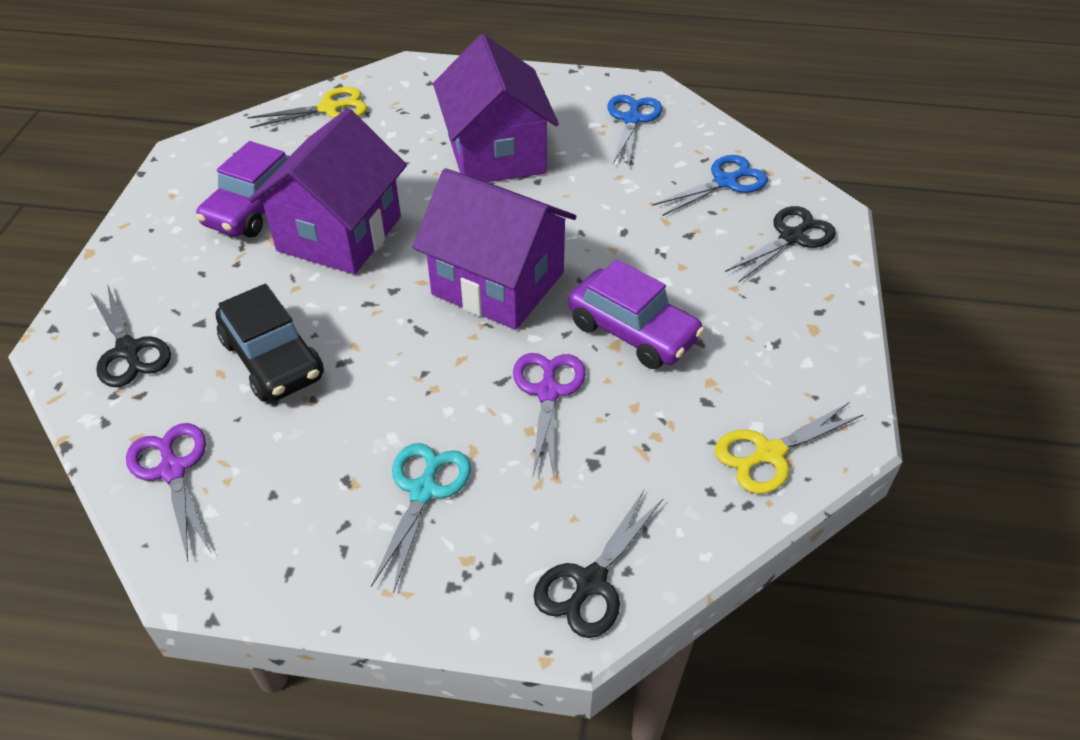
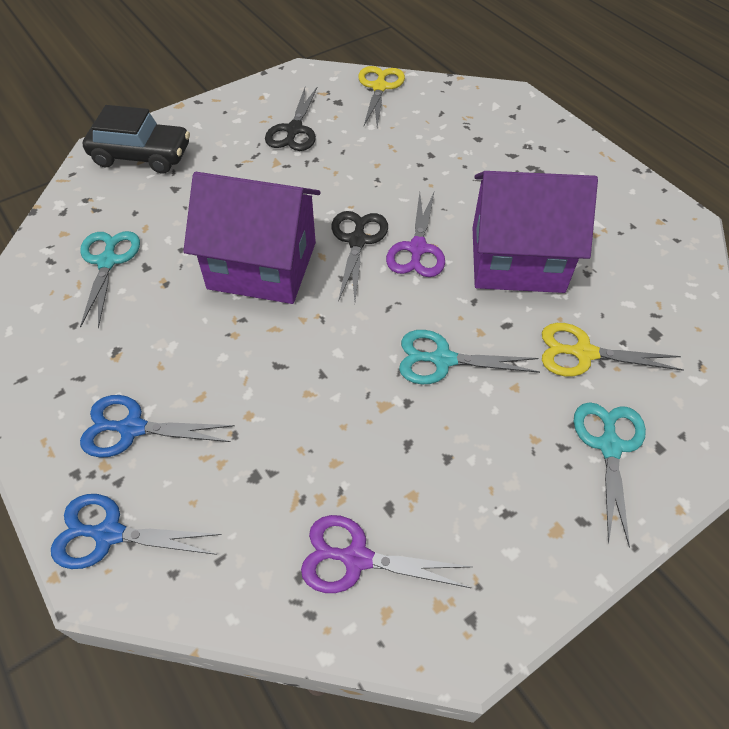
black scissors: [90,284,171,387] [533,490,663,638] [725,206,836,283] = 3 -> [265,86,318,151] [332,211,388,302] = 2
purple car: [196,141,290,238] [568,259,704,369] = 2 -> none = 0
purple house: [248,108,407,274] [413,168,577,330] [433,34,559,182] = 3 -> [183,172,321,304] [473,171,598,293] = 2
turquoise scissors: [371,443,471,594] = 1 -> [80,231,140,328] [399,330,540,384] [574,402,646,548] = 3

